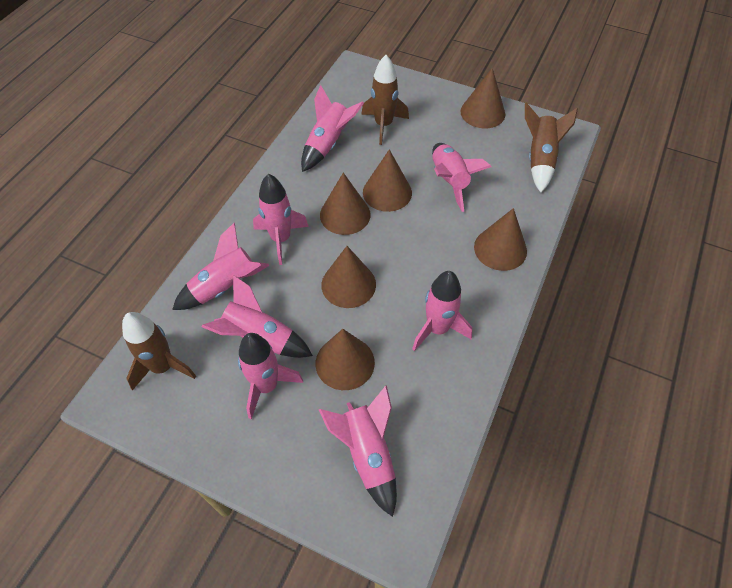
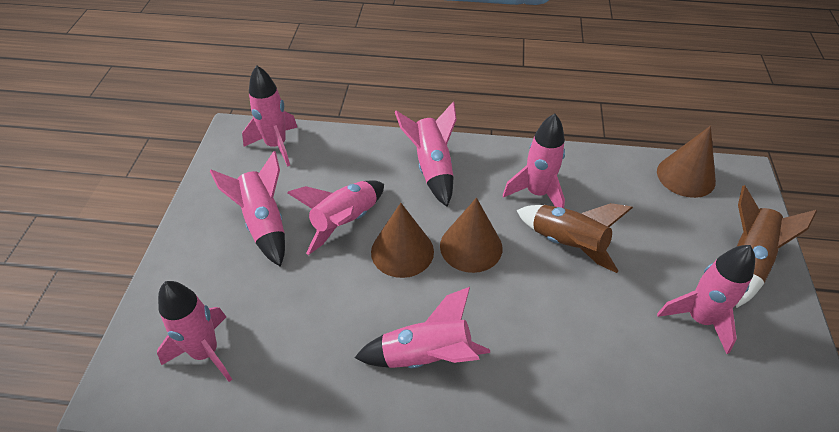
brown cone: [316,329,375,390] [320,173,370,235] [321,246,376,308] [363,149,412,212] [460,68,505,128] [474,208,527,271] = 6 -> [371,203,434,278] [440,198,502,273] [657,126,716,198] = 3
brown rocket: [122,312,196,391] [361,55,409,145] [525,102,578,193] = 3 -> [516,203,633,273] [736,185,817,308] = 2

